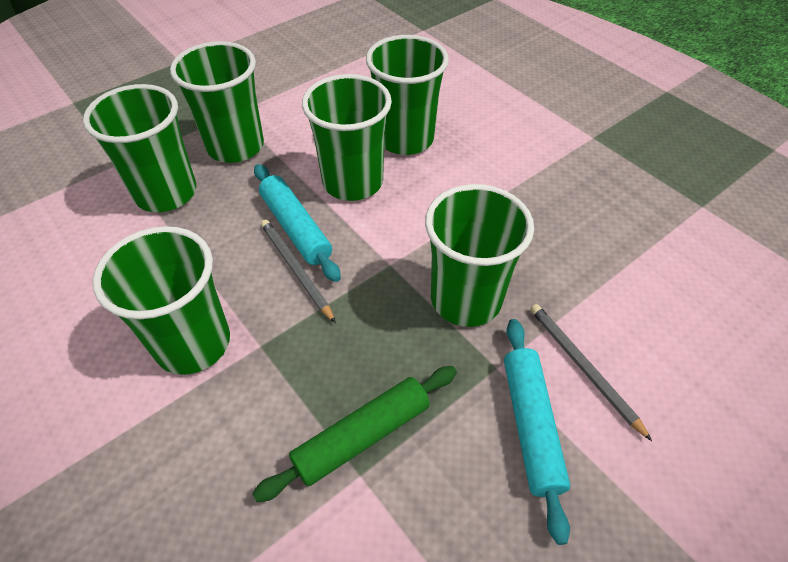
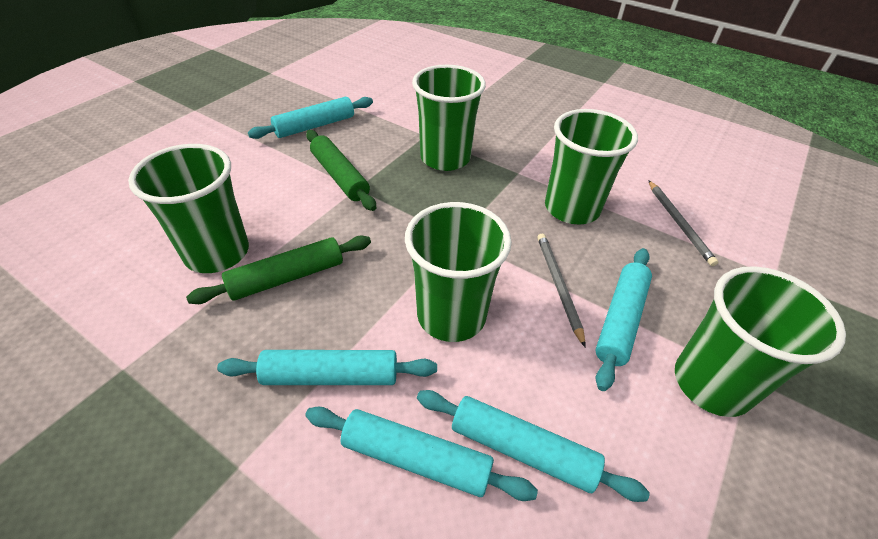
green cup: [83,84,196,212] [93,226,230,375] [170,41,264,163] [302,74,392,201] [366,35,449,155] [425,184,534,327] = 6 -> [128,144,249,273] [405,202,512,342] [412,65,486,171] [545,109,638,224] [675,266,846,417] = 5
green rolling pin: [252,366,457,502] = 1 -> [186,235,371,304] [306,130,376,211] = 2
turquoise rolling pin: [254,164,341,282] [504,319,570,545] = 2 -> [217,350,437,385] [248,97,373,139] [305,407,538,501] [417,390,650,502] [595,248,652,391] = 5

